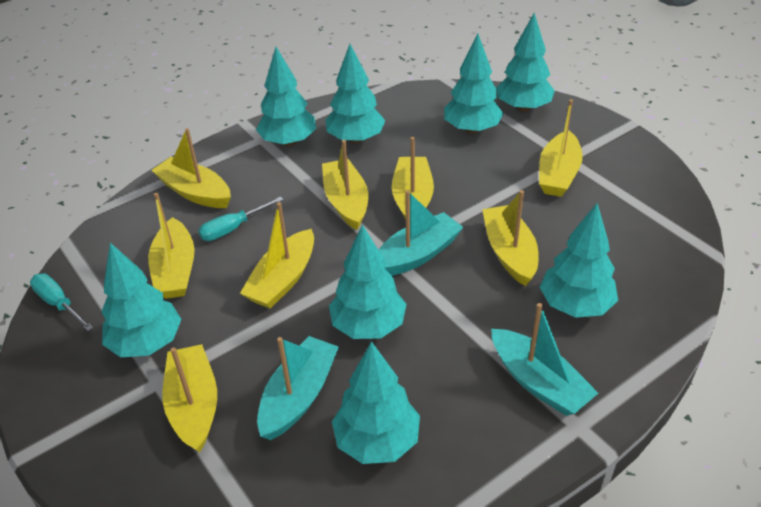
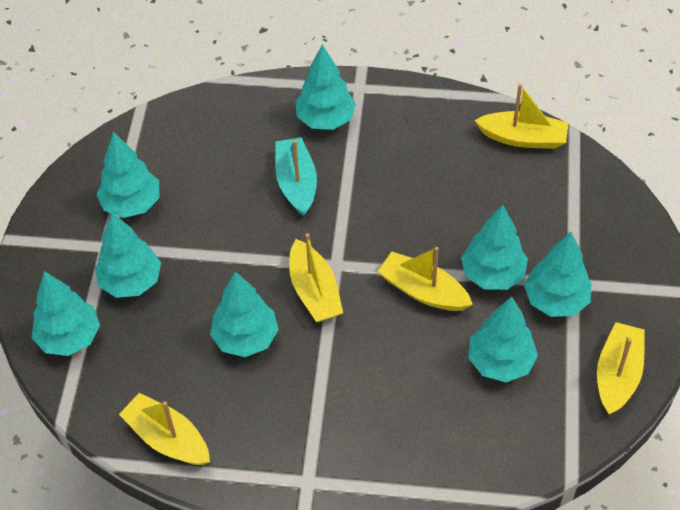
turquoise boat: [257,336,339,440] [379,190,463,276] [491,303,598,416] = 3 -> [275,137,317,216] = 1
turquoise screwdriver: [30,274,94,331] [198,197,284,241] = 2 -> none = 0
yellow boat: [148,193,195,299] [151,128,231,208] [162,344,217,453] [240,202,314,309] [322,140,368,230] [392,137,434,220] [482,190,539,286] [539,99,582,197] = 8 -> [119,393,210,465] [289,233,343,322] [377,247,473,311] [475,84,568,149] [597,322,645,415] = 5

